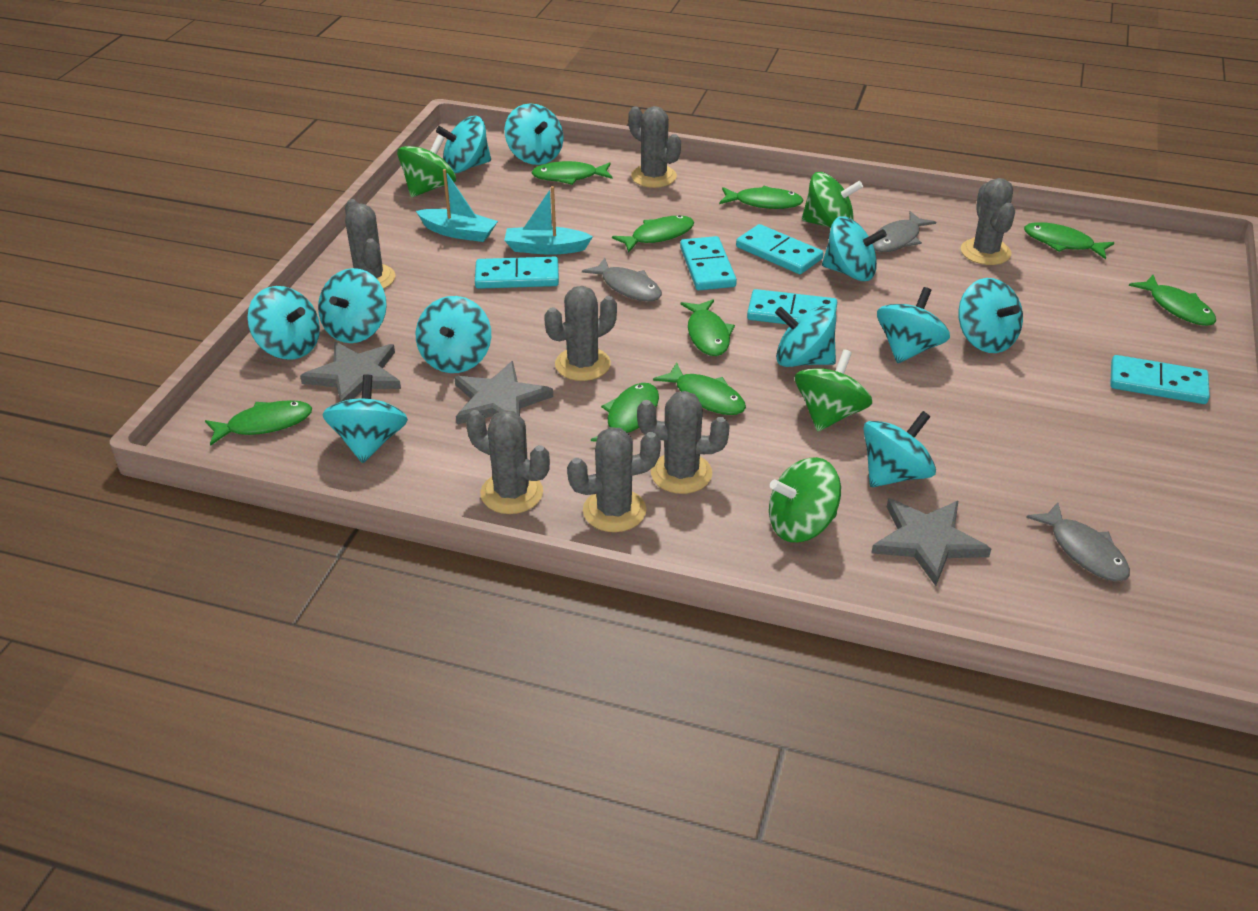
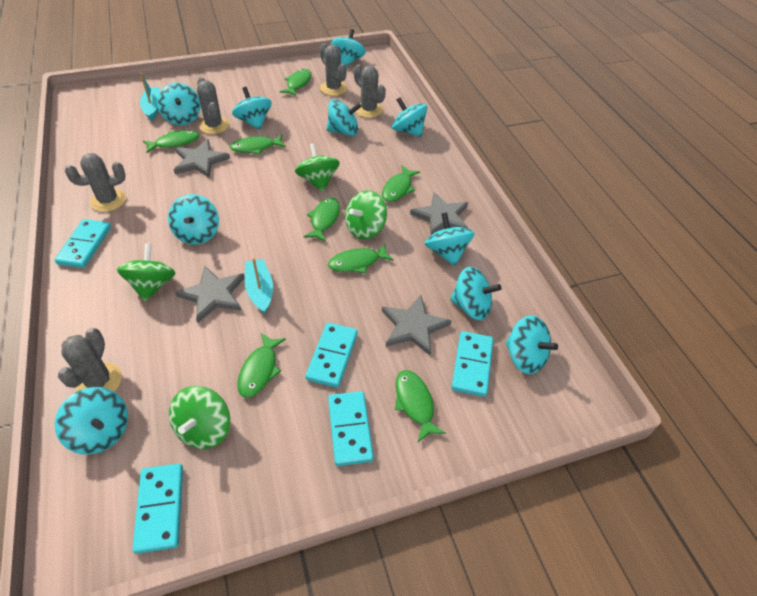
green fish: [205,400,312,446] [531,161,613,185] [591,383,659,441] [612,215,694,253] [653,362,746,415] [680,299,735,356] [719,186,804,209] [1024,222,1114,259] [1129,275,1216,326] = 9 -> [143,130,199,153] [230,135,286,155] [237,333,286,398] [280,69,311,96] [304,198,340,242] [328,243,394,273] [382,166,420,202] [395,370,446,442] = 8
grey cactus: [345,199,395,289] [466,410,550,514] [544,286,617,381] [567,427,661,532] [628,106,681,188] [637,391,730,494] [961,178,1015,265] = 7 -> [58,328,122,392] [65,153,126,212] [197,77,229,134] [320,43,347,96] [354,64,386,118] = 5
grey fish: [582,258,662,301] [872,211,936,252] [1026,502,1130,582] = 3 -> none = 0
grey star: [300,341,401,402] [454,361,553,424] [871,498,991,586] = 3 -> [174,139,230,178] [175,266,245,323] [382,295,451,355] [410,192,468,235] = 4
turquoise spinning top: [247,286,320,359] [318,268,387,343] [322,374,408,463] [416,296,491,373] [436,116,491,173] [505,103,563,165] [775,306,836,367] [822,217,887,281] [863,411,936,487] [877,287,950,363] [958,278,1023,353] = 11 -> [54,387,128,454] [157,83,201,125] [168,194,219,245] [232,87,271,130] [327,99,361,136] [331,29,366,67] [392,97,427,137] [424,212,474,266] [450,267,502,320] [506,315,558,374] = 10

